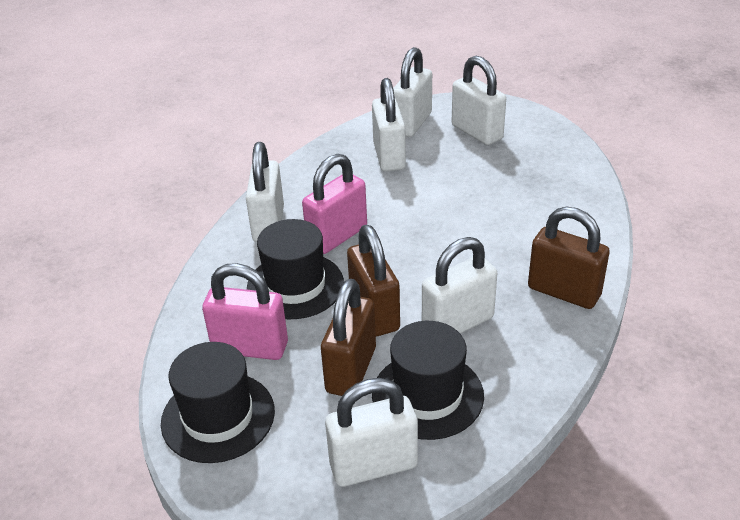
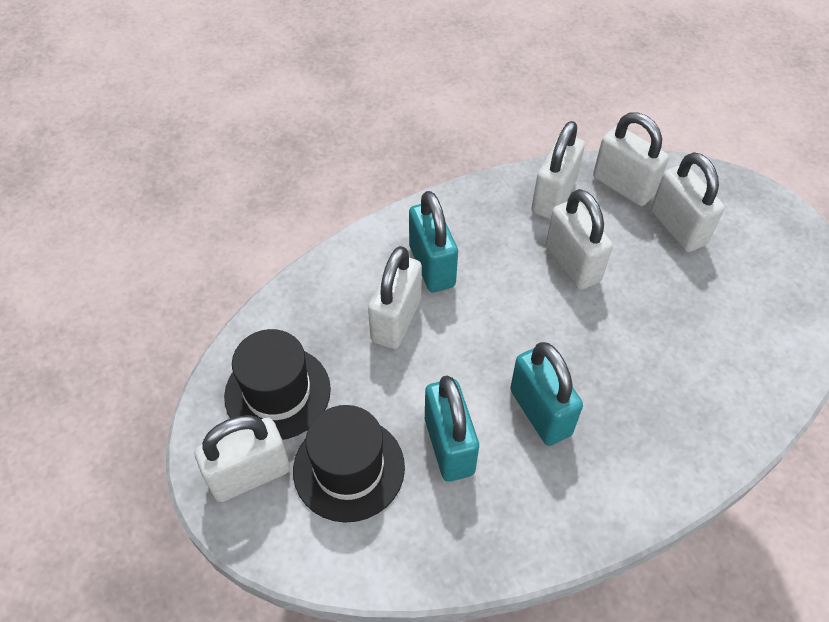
black hat: [161,342,275,463] [247,219,344,319] [372,321,484,440] = 3 -> [224,329,331,440] [293,405,405,523] = 2
brown padlock: [321,279,376,396] [347,225,400,336] [528,207,610,309] = 3 -> none = 0
pink padlock: [202,263,288,360] [302,154,367,254] = 2 -> none = 0
turquoise padlock: none = 0 -> [409,191,458,292] [425,376,479,482] [510,342,583,446] = 3

